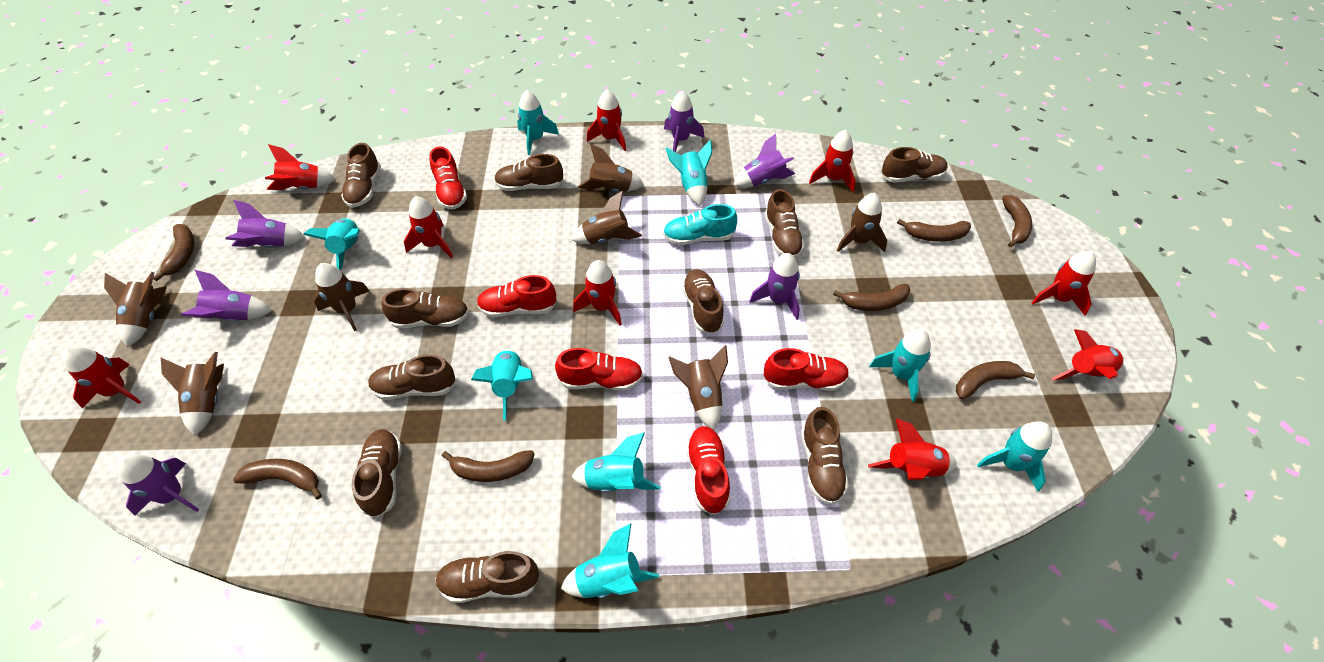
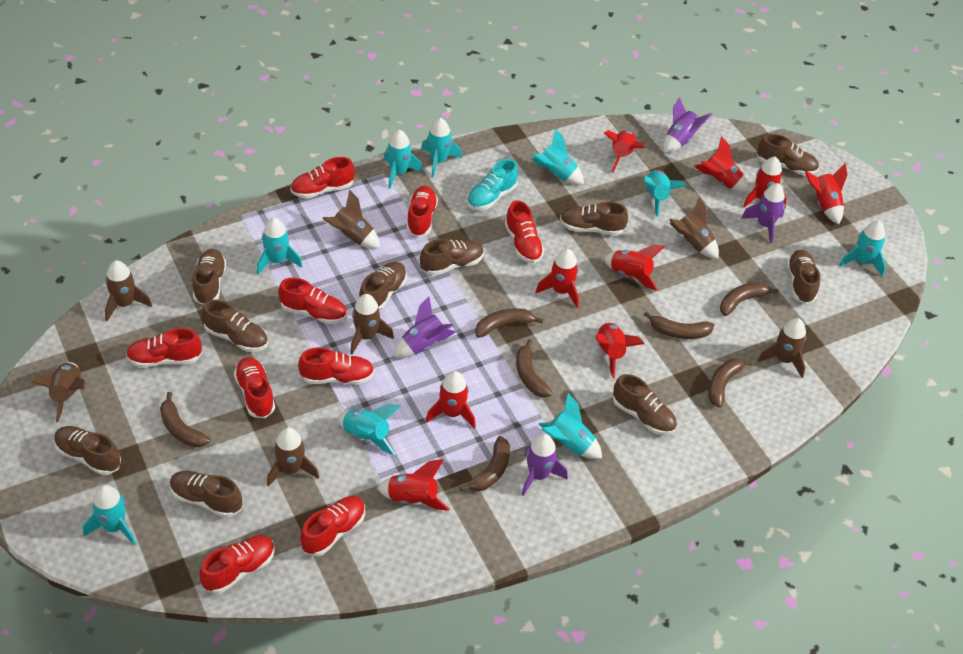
purple rocket: [117,454,199,515] [181,270,272,322] [225,200,305,248] [664,91,704,152] [734,133,796,188] [749,253,800,320] = 6 -> [394,297,456,358] [522,434,568,496] [663,97,712,153] [742,183,785,243] = 4
red shoe: [429,146,467,210] [477,275,557,317] [555,348,643,391] [686,426,730,515] [763,348,849,391] = 5 -> [126,328,202,368] [200,535,275,594] [234,357,275,418] [278,278,347,324] [290,157,355,199] [298,347,374,385] [300,496,365,556] [407,186,438,237] [505,200,544,263] = 9
turquoise rocket: [303,218,360,270] [471,349,533,420] [517,90,559,155] [561,523,659,598] [571,432,661,492] [665,139,712,206] [869,329,931,402] [977,421,1052,492] = 8 -> [83,485,136,546] [257,218,302,275] [338,404,401,455] [384,130,423,189] [421,118,462,177] [531,128,584,185] [538,393,602,459] [643,170,687,218] [839,220,886,277] = 9

